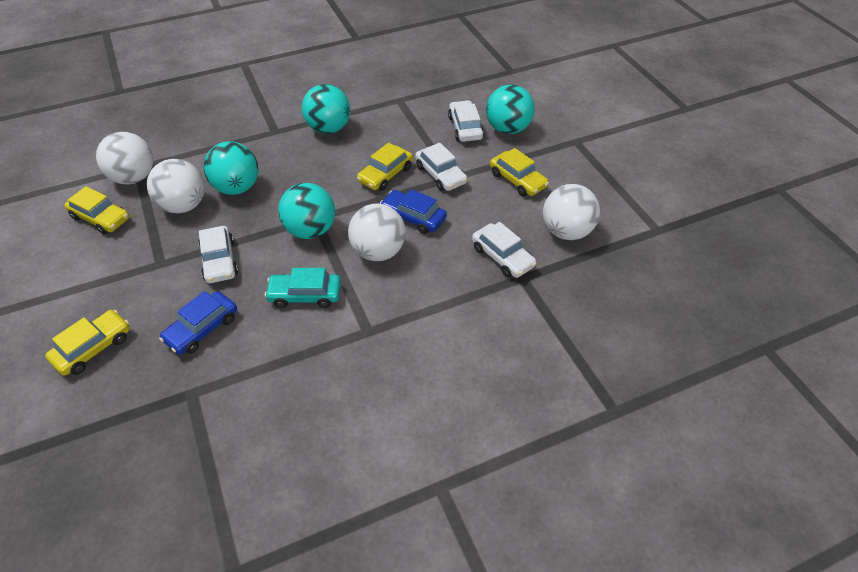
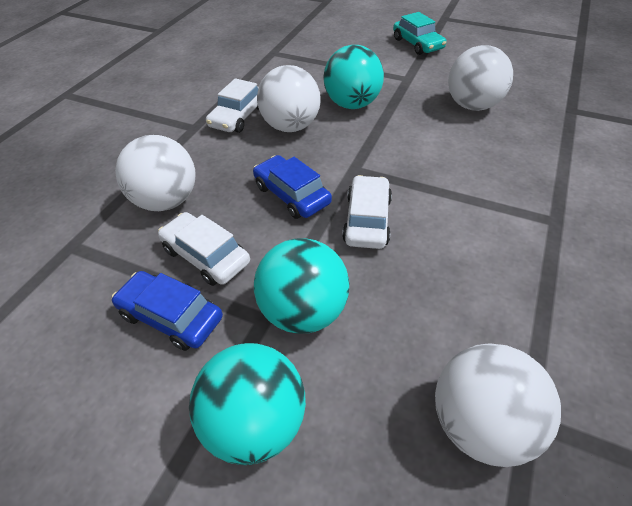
turquoise ball: [204,141,258,195] [278,183,335,239] [302,84,350,134] [486,85,535,134] = 4 -> [189,343,306,465] [254,238,349,334] [323,45,384,109] = 3
white car: [198,226,238,283] [415,143,467,191] [448,100,484,142] [472,222,536,278] = 4 -> [158,212,250,286] [206,78,259,133] [342,175,392,249] = 3
yellow car: [45,310,130,376] [64,186,129,235] [357,143,413,191] [490,148,549,197] = 4 -> none = 0

